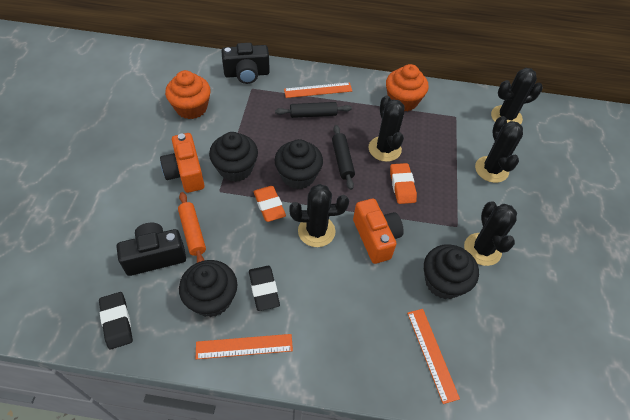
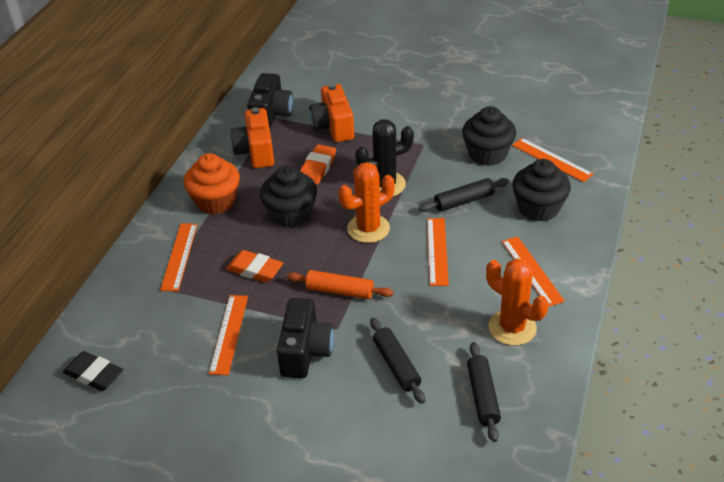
black cactus: [290,184,349,247] [368,95,405,162] [464,201,517,266] [475,116,523,183] [491,68,543,124] = 5 -> [355,120,414,196] = 1
black cupcake: [179,260,237,317] [209,132,258,182] [275,139,323,189] [424,244,479,299] = 4 -> [260,166,317,228] [462,106,516,166] [512,159,571,222] = 3
black eraser: [99,292,133,350] [249,266,280,311] = 2 -> [63,351,123,391] = 1
black rolling pin: [275,102,352,118] [332,125,355,190] = 2 -> [370,318,425,404] [419,178,509,212] [467,342,501,442] = 3
orange cactus: none = 0 -> [338,162,395,243] [486,258,549,346] = 2
orange cupcake: [165,70,211,119] [386,64,428,111] = 2 -> [184,153,240,214] = 1
orange ruler: [196,334,293,359] [284,82,352,98] [407,309,460,404] = 3 -> [160,223,198,291] [209,295,248,375] [427,218,449,286] [502,236,565,307] [512,138,593,182] = 5

